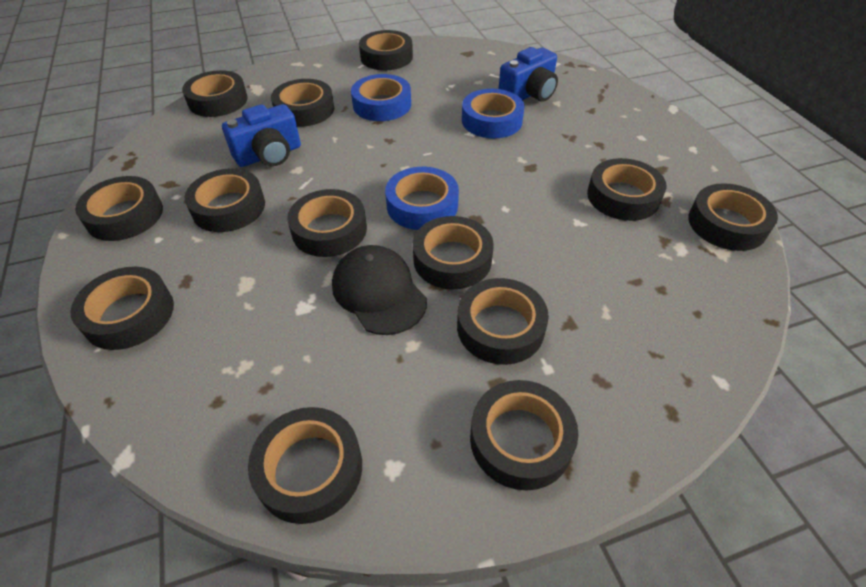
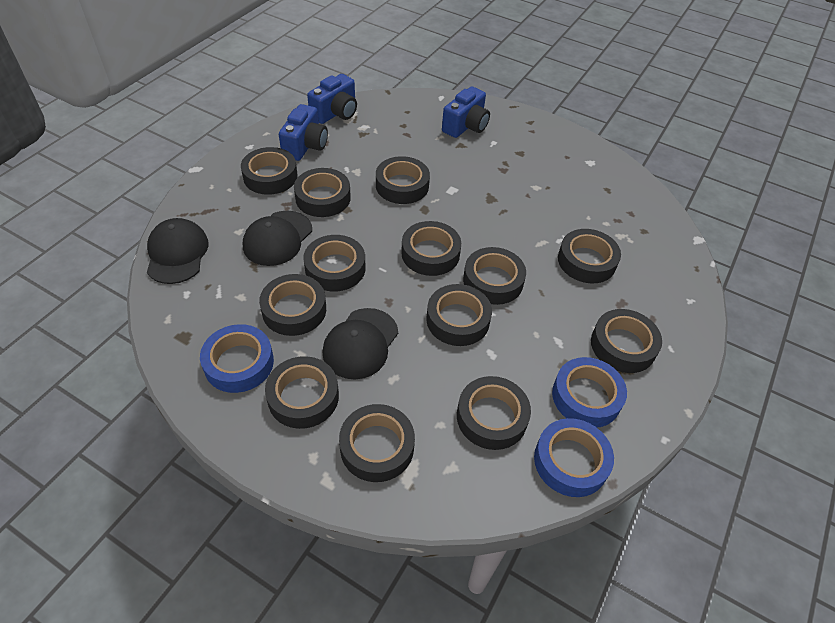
black cap: [332,245,427,335] = 1 -> [147,218,209,284] [243,211,312,266] [322,308,398,379] = 3
blue camera: [222,104,301,167] [499,47,558,102] = 2 -> [279,104,328,161] [307,74,357,124] [442,87,490,138] = 3

